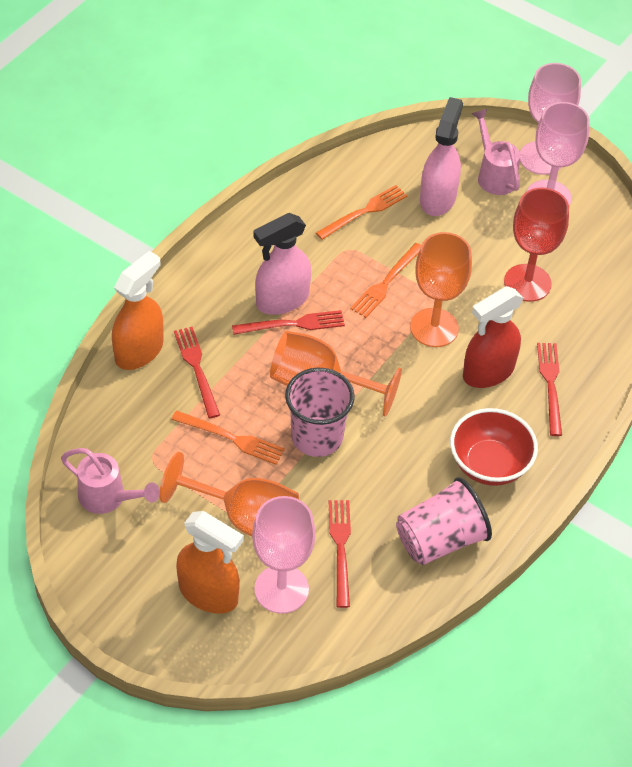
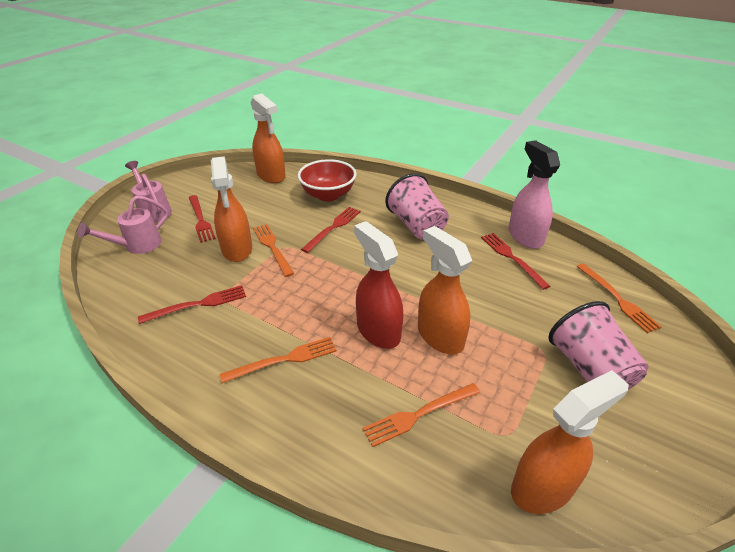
orange fork: [171,411,285,465] [316,185,407,240] [350,243,421,318] = 3 -> [219,337,337,383] [253,224,294,277] [363,383,480,447] [576,263,662,333] = 4
orange goblet: [159,452,299,537] [270,331,402,416] [410,232,472,347] = 3 -> none = 0
orange spray bottle: [112,251,164,370] [176,511,244,614] = 2 -> [211,156,252,262] [251,94,286,183] [418,226,472,354] [511,370,629,514] = 4
pink goblet: [252,496,316,614] [520,63,581,175] [526,102,590,206] = 3 -> none = 0
pink spray bottle: [253,213,311,315] [420,97,463,216] = 2 -> [509,140,560,249] = 1
red goblet: [504,187,569,302] = 1 -> none = 0

